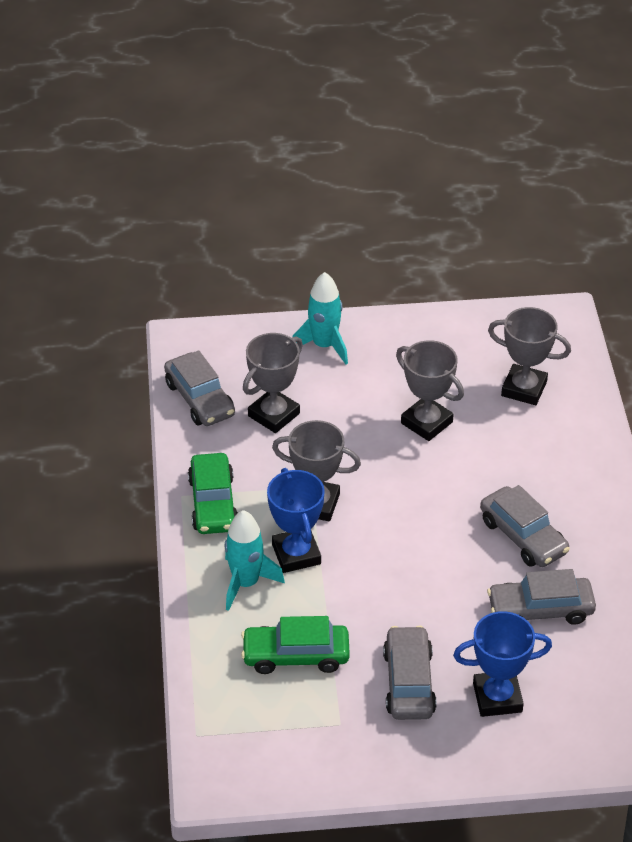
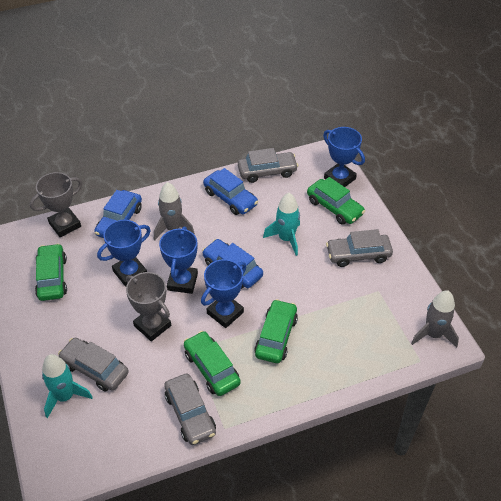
blue car: none = 0 -> [94,190,142,238] [202,239,263,289] [203,168,258,215] = 3
blue trophy: [267,468,325,573] [453,611,552,717] = 2 -> [97,220,151,287] [159,227,198,294] [201,259,246,328] [323,127,365,187] = 4
green car: [188,453,238,534] [241,616,350,674] = 2 -> [35,243,67,301] [184,331,241,396] [254,299,298,363] [307,177,365,225] = 4
grey rocket: none = 0 -> [154,182,195,241] [411,290,459,348] = 2
grey trophy: [243,333,303,433] [272,420,361,521] [396,340,464,441] [488,307,571,405] = 4 -> [30,172,82,237] [126,272,171,341] = 2

